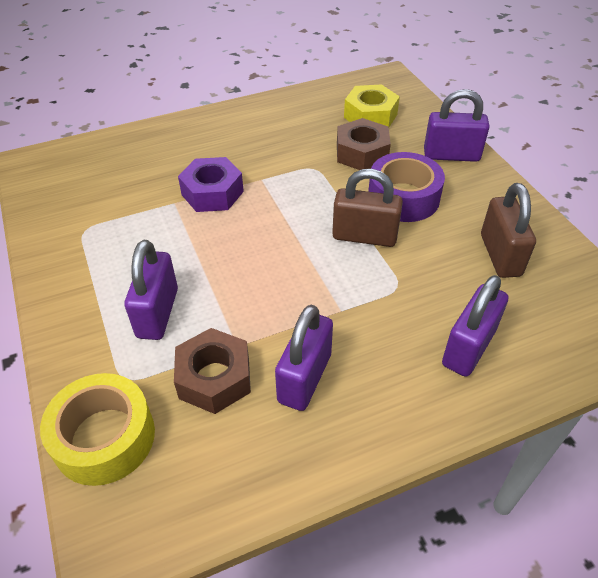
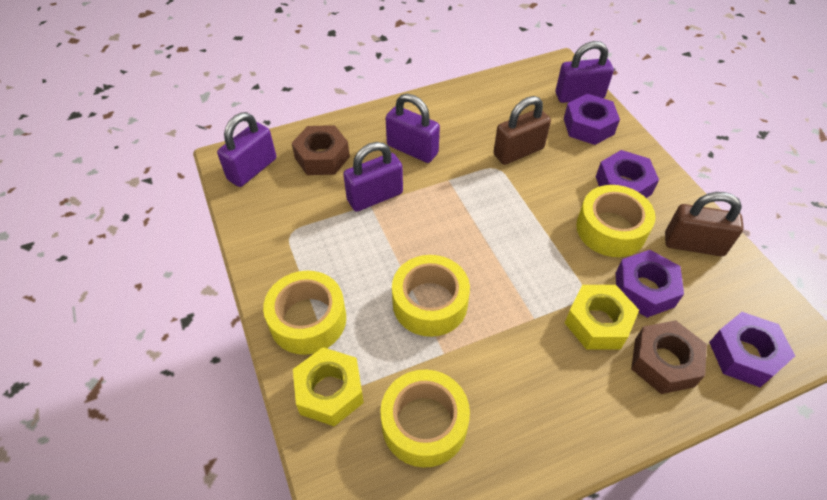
purple nut: [178,157,244,212] = 1 -> [564,94,620,145] [596,150,659,198] [616,250,684,318] [709,312,795,387] = 4
purple tape: [368,152,445,222] = 1 -> none = 0
yellow nut: [344,84,400,128] = 1 -> [293,347,364,426] [565,285,639,349] = 2
yellow tape: [40,373,155,486] = 1 -> [263,271,346,355] [380,369,470,468] [392,255,470,337] [576,185,656,257] = 4

